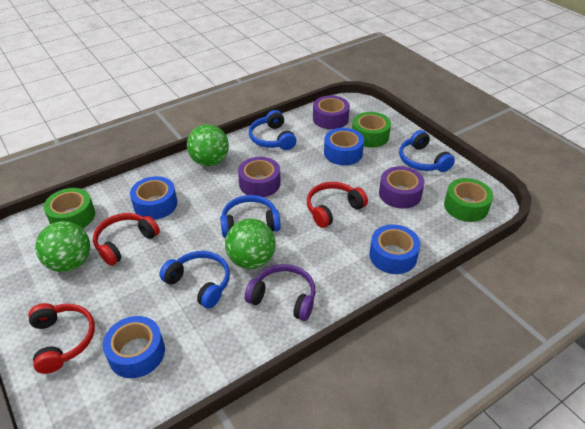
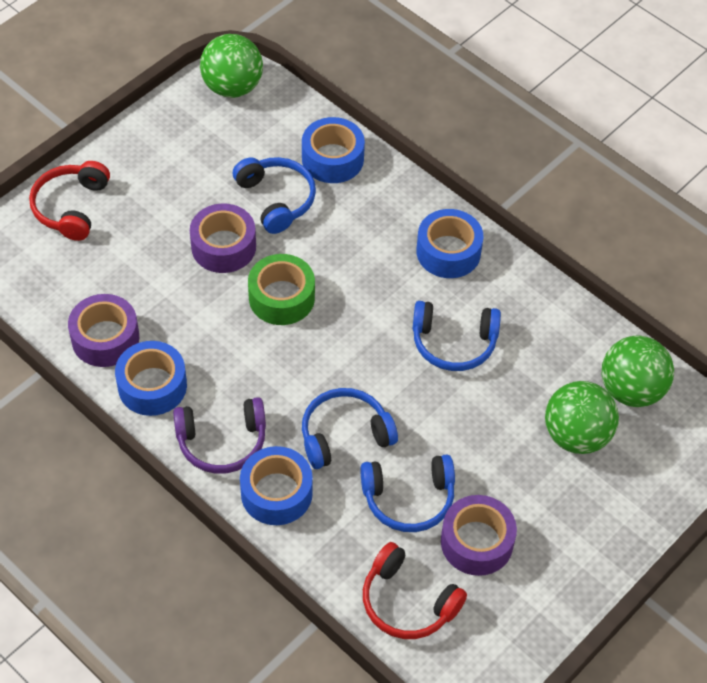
green tape: [44,188,95,228] [352,112,391,147] [444,178,493,222] = 3 -> [248,254,315,325] = 1
red headphones: [28,303,95,374] [93,213,160,266] [307,182,368,228] = 3 -> [29,161,110,241] [363,542,467,639] = 2

